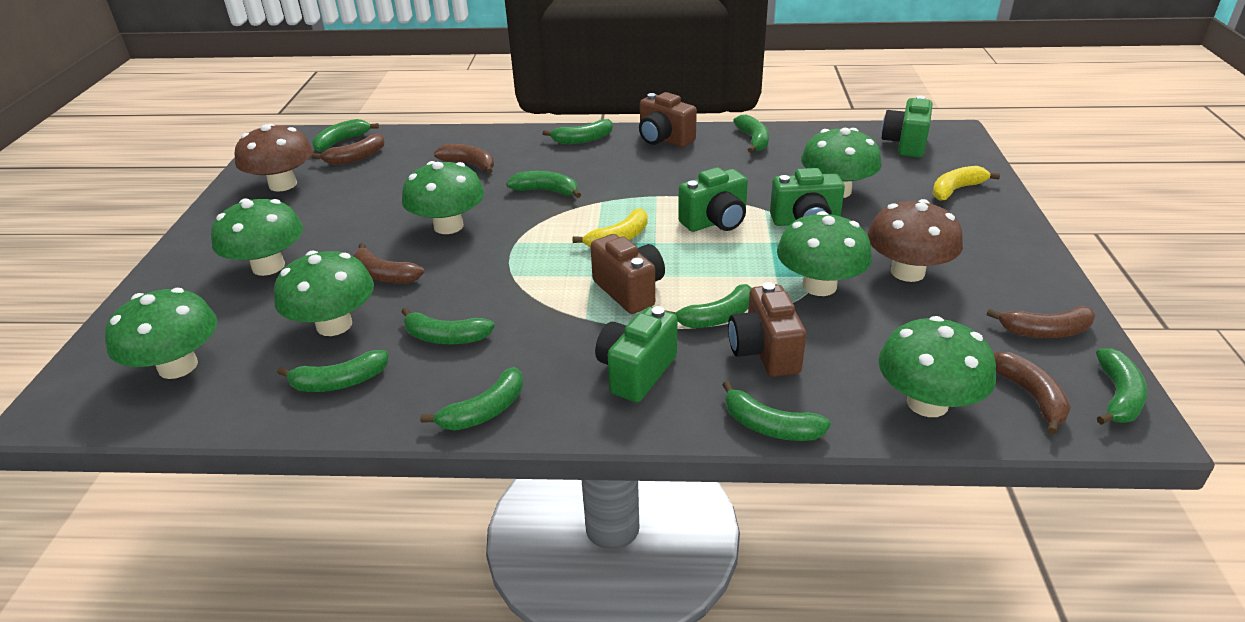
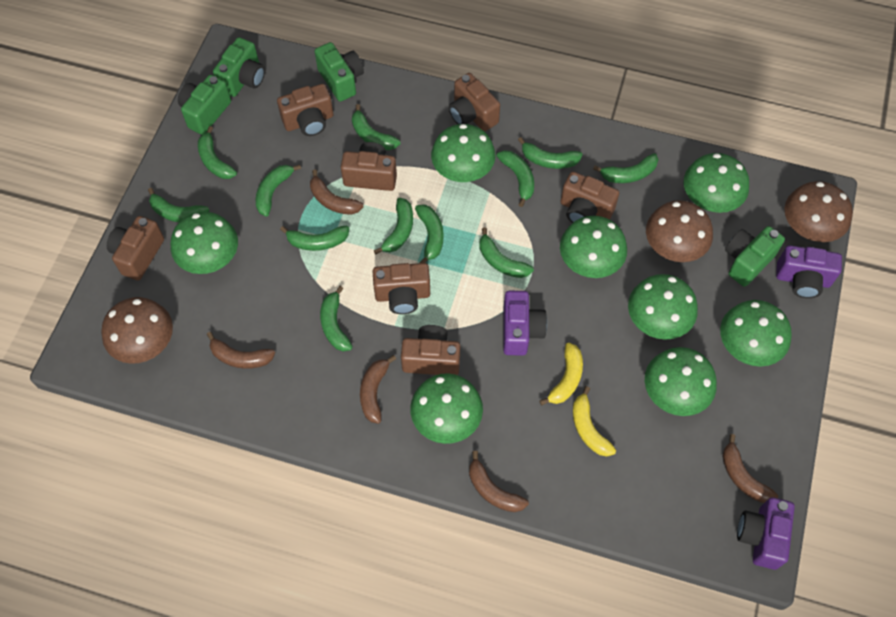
brown camera: [590,234,665,314] [639,92,697,147] [728,282,806,377] = 3 -> [107,216,164,281] [277,84,333,136] [341,142,397,191] [373,263,430,314] [401,325,460,375] [449,73,500,131] [560,172,619,223] = 7
brown mushroom: [235,124,313,192] [868,199,963,282] = 2 -> [101,297,173,364] [646,200,713,262] [784,181,853,242] = 3
green banana: [277,350,388,392] [312,119,379,152] [401,308,495,344] [420,367,523,431] [506,171,581,198] [542,119,613,144] [665,284,751,328] [722,381,831,441] [733,115,769,153] [1096,348,1148,425] = 10 -> [148,188,209,222] [198,126,237,179] [256,165,301,216] [280,225,349,251] [320,286,353,352] [352,104,400,150] [374,198,413,254] [415,204,443,263] [479,227,534,278] [497,150,534,207] [518,137,582,169] [593,153,659,183] = 12
green mushroom: [105,288,217,379] [211,198,303,276] [274,251,374,336] [402,161,484,234] [777,211,872,296] [801,128,882,198] [878,316,996,417] = 7 -> [171,212,238,274] [410,373,483,444] [431,124,495,182] [560,216,627,278] [628,274,698,340] [645,347,717,416] [684,153,749,213] [720,300,792,367] = 8
purple camera: none = 0 -> [503,291,547,356] [737,497,795,570] [776,245,842,298] = 3

